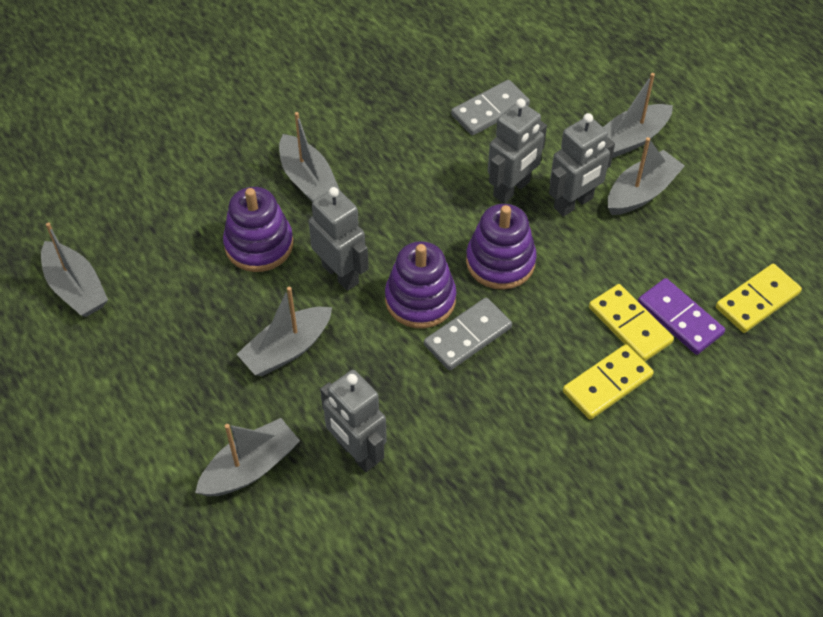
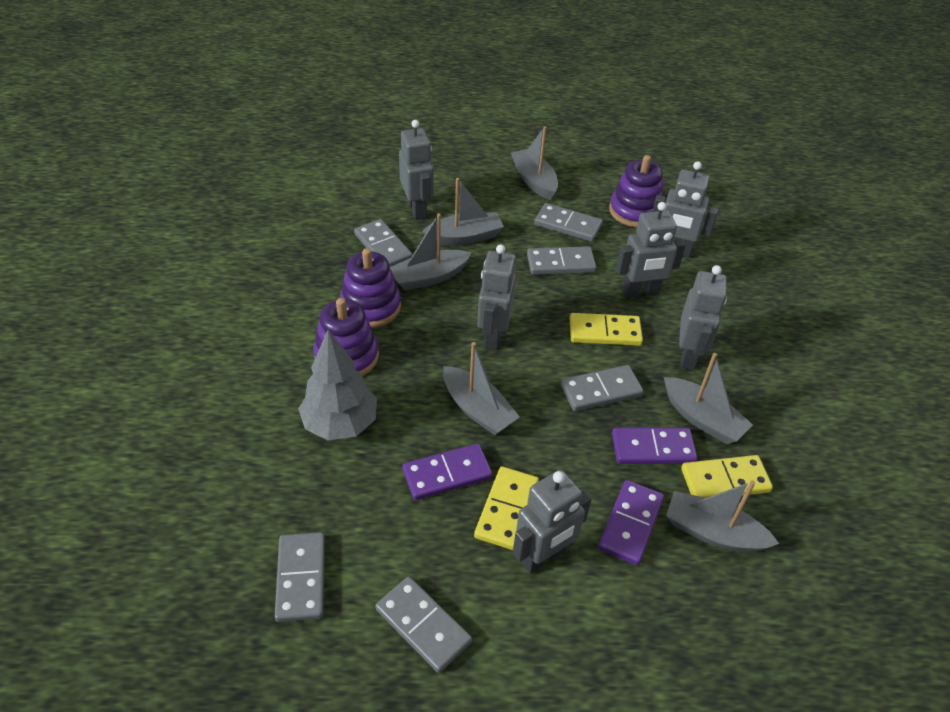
grey domino: [424,298,512,371] [451,80,530,135] = 2 -> [275,532,325,622] [354,219,413,267] [375,576,472,673] [527,246,596,275] [534,203,603,242] [561,365,644,411] = 6
grey robot: [309,187,369,291] [320,370,387,472] [488,99,547,203] [549,113,615,217] = 4 -> [399,120,434,220] [477,244,516,350] [513,470,591,574] [616,202,686,298] [652,161,718,258] [679,265,727,370] = 6
grey tree: none = 0 -> [298,329,377,440] = 1
purple domino: [638,278,725,355] = 1 -> [402,443,493,500] [598,480,664,565] [612,428,698,464] = 3

